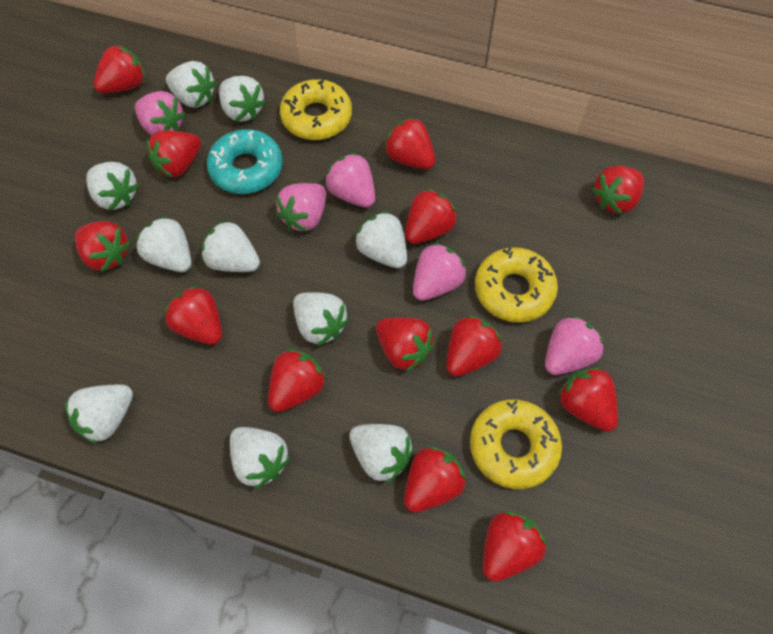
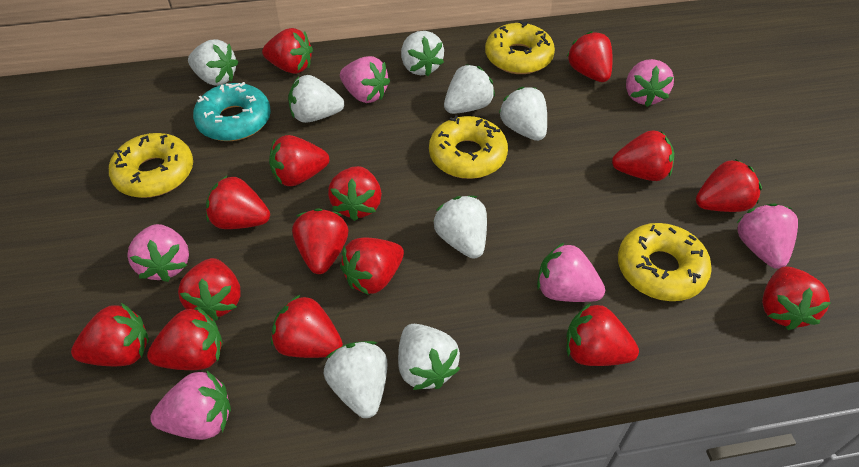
pink strawberry: [135,91,185,135] [276,183,326,232] [325,153,375,208] [413,243,467,301] [545,315,605,375] = 5 -> [127,224,189,282] [150,371,231,440] [340,56,390,103] [537,242,605,302] [626,59,674,107] [737,203,798,269] = 6
red strawberry: [75,221,131,272] [93,44,145,93] [147,130,201,178] [164,285,222,345] [268,349,327,412] [376,317,435,372] [384,117,435,169] [404,446,467,512] [405,188,458,244] [446,315,502,377] [483,511,547,582] [557,367,618,432] [592,166,644,214] = 13 -> [71,303,149,366] [147,307,223,370] [178,258,241,321] [206,176,270,229] [262,28,313,74] [269,135,329,186] [271,294,343,358] [292,209,348,274] [328,166,382,221] [340,237,404,295] [566,303,639,366] [567,31,613,82] [612,130,674,181] [696,159,762,212] [762,266,831,330] = 15
white strawberry: [65,384,133,444] [86,162,139,210] [135,216,191,272] [166,61,216,108] [201,220,260,272] [219,76,266,122] [230,427,290,489] [293,292,349,346] [349,424,414,484] [355,211,407,269] = 10 -> [188,39,239,86] [288,75,344,123] [323,341,387,418] [398,324,460,390] [401,31,444,76] [433,196,487,259] [444,64,495,114] [499,87,547,141] = 8
yellow donut: [280,79,352,140] [470,399,562,489] [475,247,558,323] = 3 -> [109,133,193,198] [429,116,508,179] [485,21,555,74] [618,223,712,301] = 4

